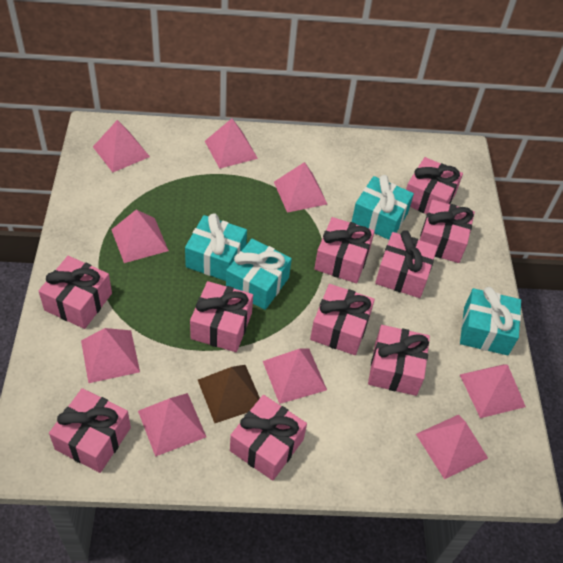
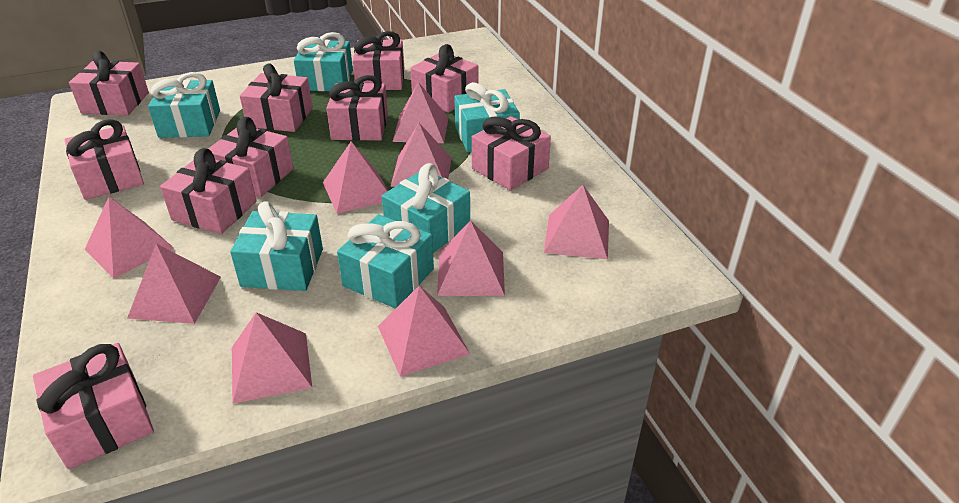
brown pyramid: [198,365,260,423] = 1 -> none = 0
turquoise gift: [185,213,247,281] [226,239,292,310] [352,175,414,240] [460,287,521,355] = 4 -> [148,72,220,138] [230,201,323,291] [294,32,353,91] [337,214,434,309] [382,163,470,253] [454,82,520,152] = 6

